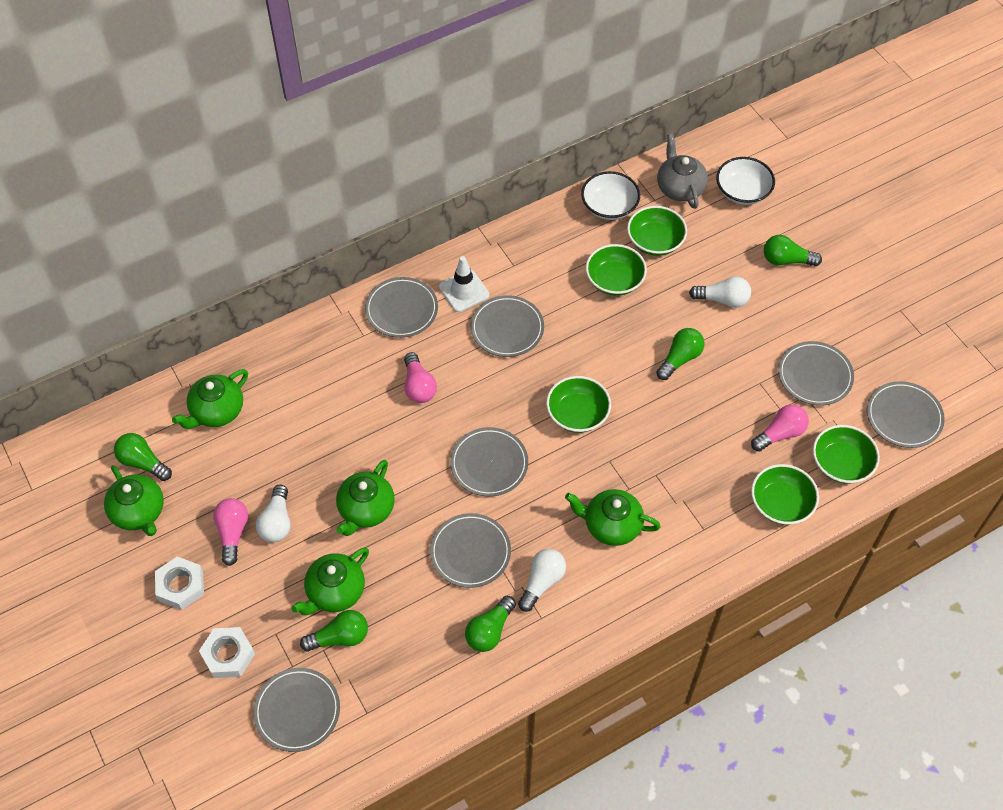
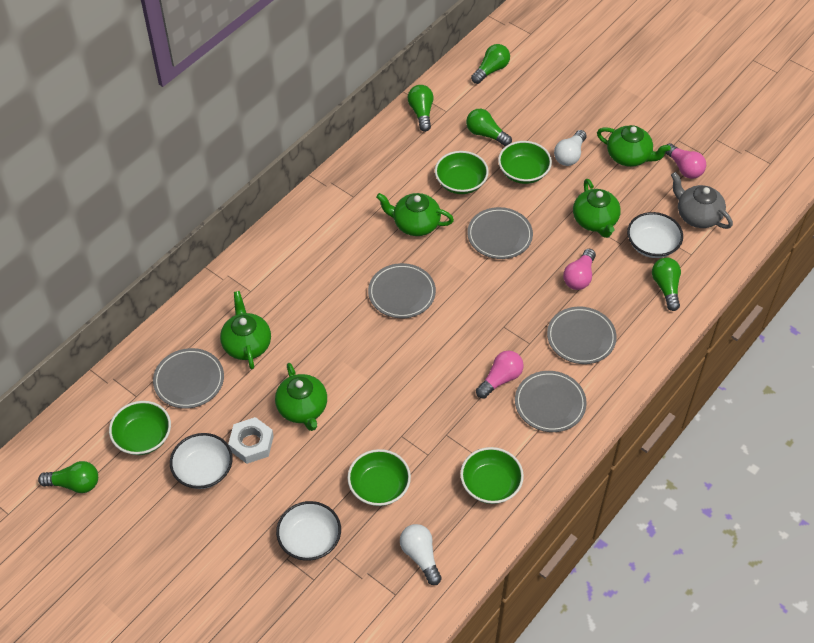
grey plate: [253,668,340,752] [365,277,438,338] [430,513,511,588] [450,427,528,497] [471,295,544,357] [778,341,854,406] [867,381,945,448] = 7 -> [153,348,224,409] [368,263,436,318] [467,207,533,259] [515,371,587,432] [547,306,617,364] = 5
white bowl: [581,171,640,220] [716,157,775,205] = 2 -> [170,433,233,489] [276,501,341,561] [627,212,683,258] = 3
white light bulb: [256,485,291,542] [518,549,566,612] [689,276,751,308] = 3 -> [400,524,442,585] [554,130,587,166] = 2
white nut: [155,556,204,610] [199,627,255,678] = 2 -> [228,417,274,464] = 1
white traffic cone: [439,256,489,312] = 1 -> none = 0

